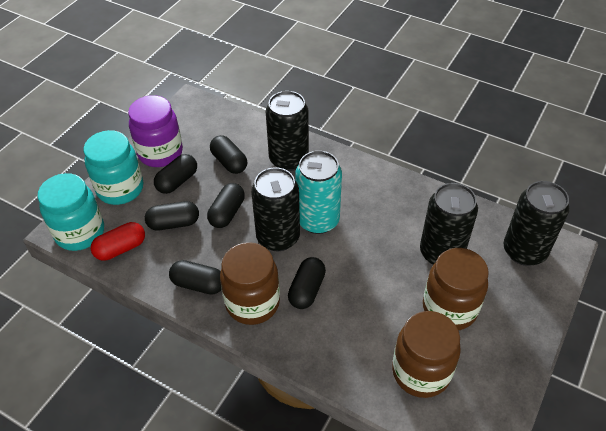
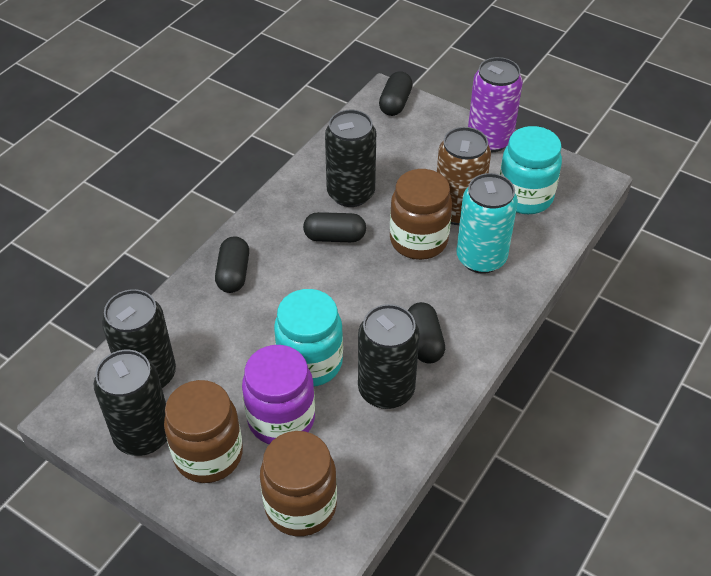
black capsule: [145,201,199,230] [154,154,197,194] [169,260,222,295] [207,183,245,228] [210,135,247,174] [288,257,326,309] = 6 -> [215,236,249,293] [303,212,366,242] [379,71,413,116] [408,302,445,364] = 4
brown can: none = 0 -> [437,127,491,225] = 1
purple can: none = 0 -> [468,57,523,152] = 1
red capsule: [91,222,145,261] = 1 -> none = 0

